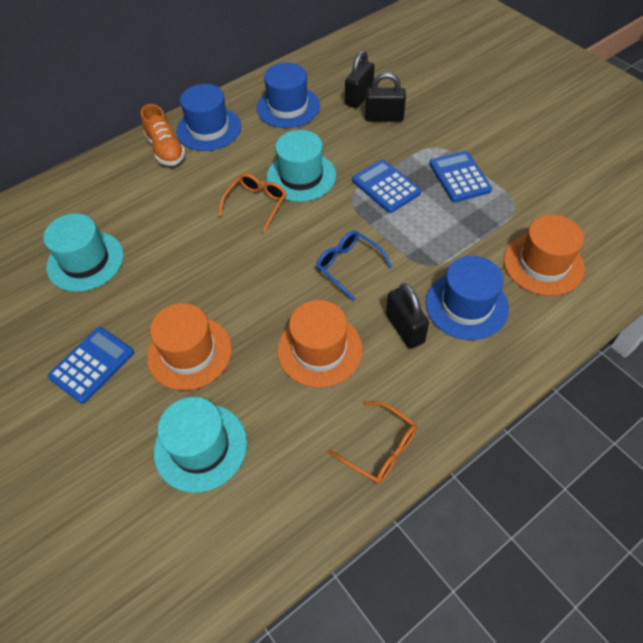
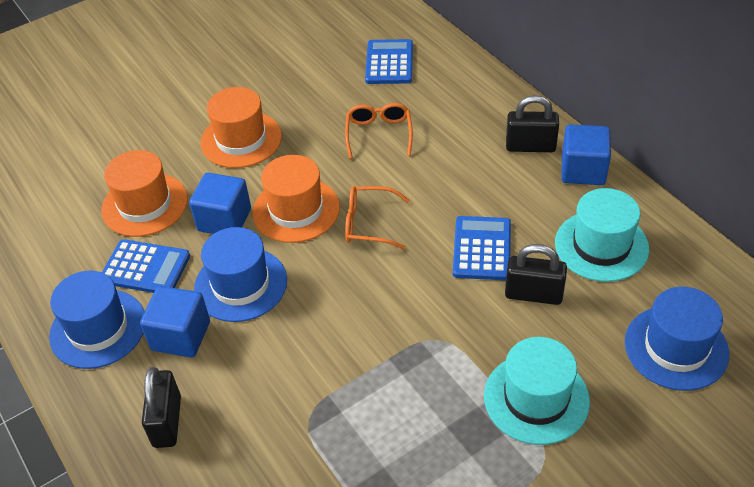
blue cube: none = 0 -> [140,286,210,357] [189,173,251,234] [561,124,611,185] = 3
blue glasses: [316,231,393,301] = 1 -> none = 0
orange shoe: [141,104,186,166] = 1 -> none = 0
turquoise hat: [43,213,124,292] [154,397,247,493] [267,130,336,202] = 3 -> [484,337,590,445] [555,188,649,282] = 2

